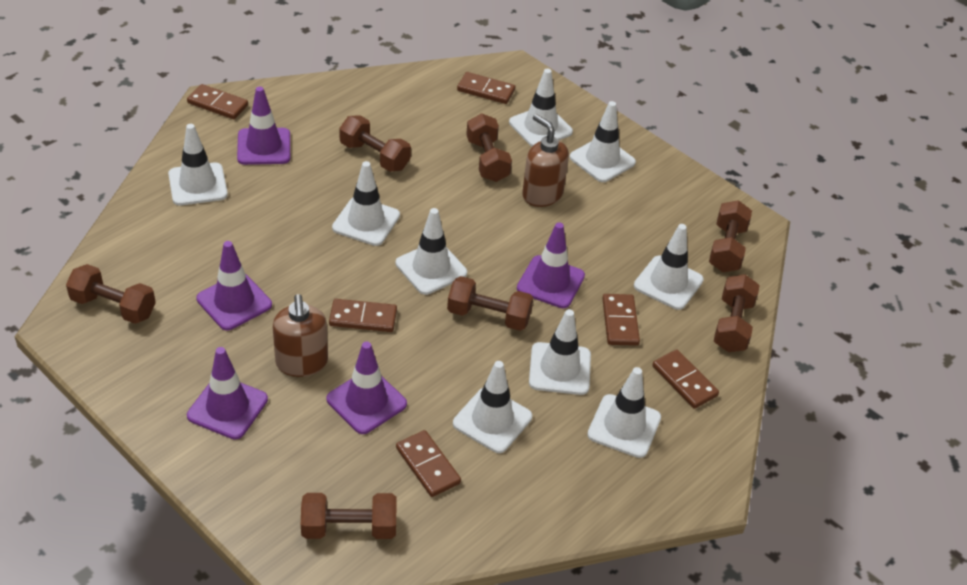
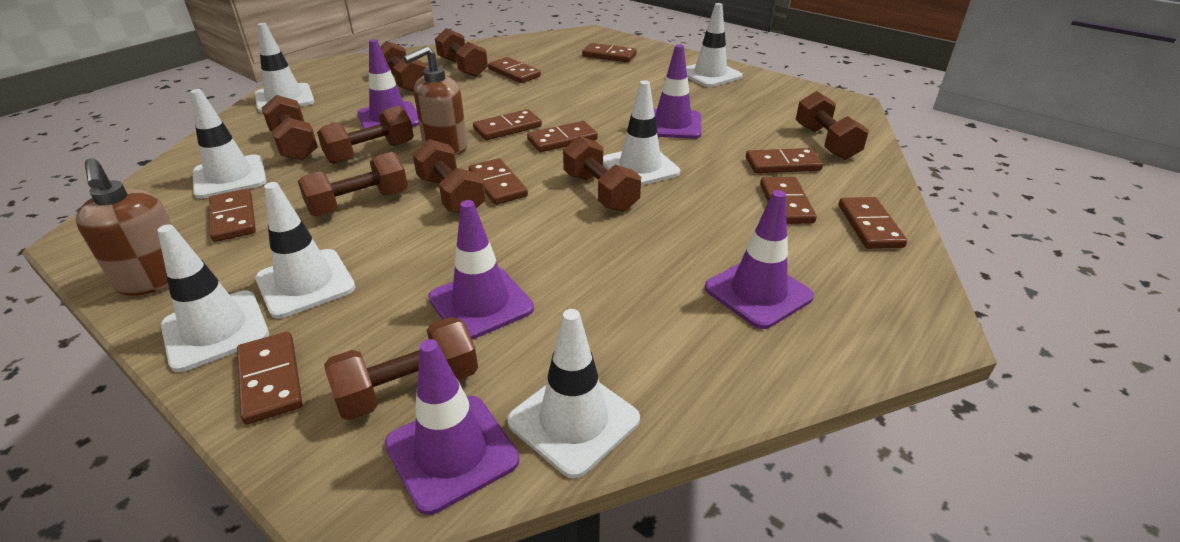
brown domino: [187,84,248,119] [329,299,397,332] [396,430,461,497] [457,72,515,104] [602,294,640,346] [652,349,719,409] = 6 -> [209,189,256,242] [237,332,302,425] [469,158,528,205] [473,109,542,140] [488,57,541,83] [527,121,598,152] [582,43,637,62] [746,148,823,173] [760,177,817,224] [839,197,908,249] = 10
brown dumbbell: [66,264,156,324] [301,493,396,539] [339,115,411,172] [447,276,533,331] [466,114,512,182] [709,200,752,272] [714,274,760,352] = 7 -> [262,95,318,160] [298,152,408,217] [317,106,414,164] [324,317,478,420] [380,41,426,92] [413,139,486,213] [435,28,488,77] [563,136,641,212] [795,91,869,160] = 9
white traffic cone: [168,124,228,205] [332,161,400,246] [396,208,467,295] [453,361,532,453] [509,69,573,147] [529,309,591,395] [570,101,636,182] [587,367,661,458] [634,224,704,310] = 9 -> [157,224,269,372] [190,89,266,199] [255,23,314,113] [255,182,355,318] [507,309,640,478] [603,80,680,186] [686,3,743,87] = 7

